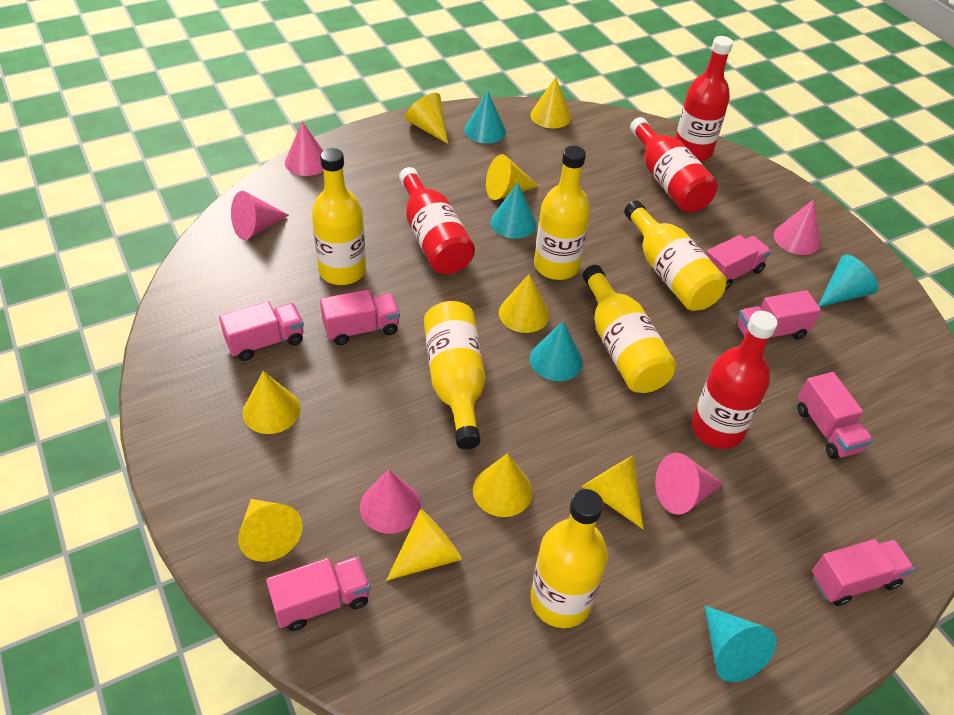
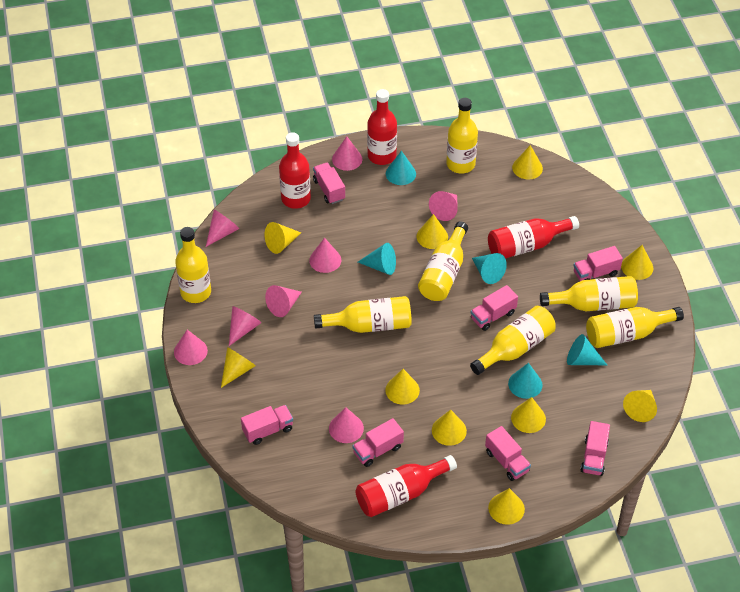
pink cone: [231,191,289,240] [285,121,323,176] [360,469,421,534] [655,453,724,515] [774,200,820,255] = 5 -> [174,330,208,365] [206,210,239,247] [229,306,261,346] [265,285,302,317] [309,238,341,273] [329,407,364,443] [332,136,362,171] [429,191,458,221] = 8
yellow bottle: [312,148,366,285] [424,301,485,449] [530,489,608,628] [534,146,590,280] [582,265,676,393] [624,200,727,311] = 6 -> [175,227,211,303] [314,296,412,333] [418,221,468,301] [446,98,478,174] [470,306,556,375] [540,276,638,311] [586,307,684,348] = 7
yellow cone: [238,499,303,562] [243,371,300,434] [386,509,462,581] [405,93,448,144] [473,453,533,517] [486,154,539,200] [499,274,550,333] [530,77,571,128] [582,455,644,529] = 9 -> [221,347,256,388] [265,222,301,254] [385,369,420,405] [417,214,448,249] [432,410,467,446] [488,488,525,525] [511,397,546,433] [512,145,543,179] [621,245,653,280] [623,390,657,422] = 10

